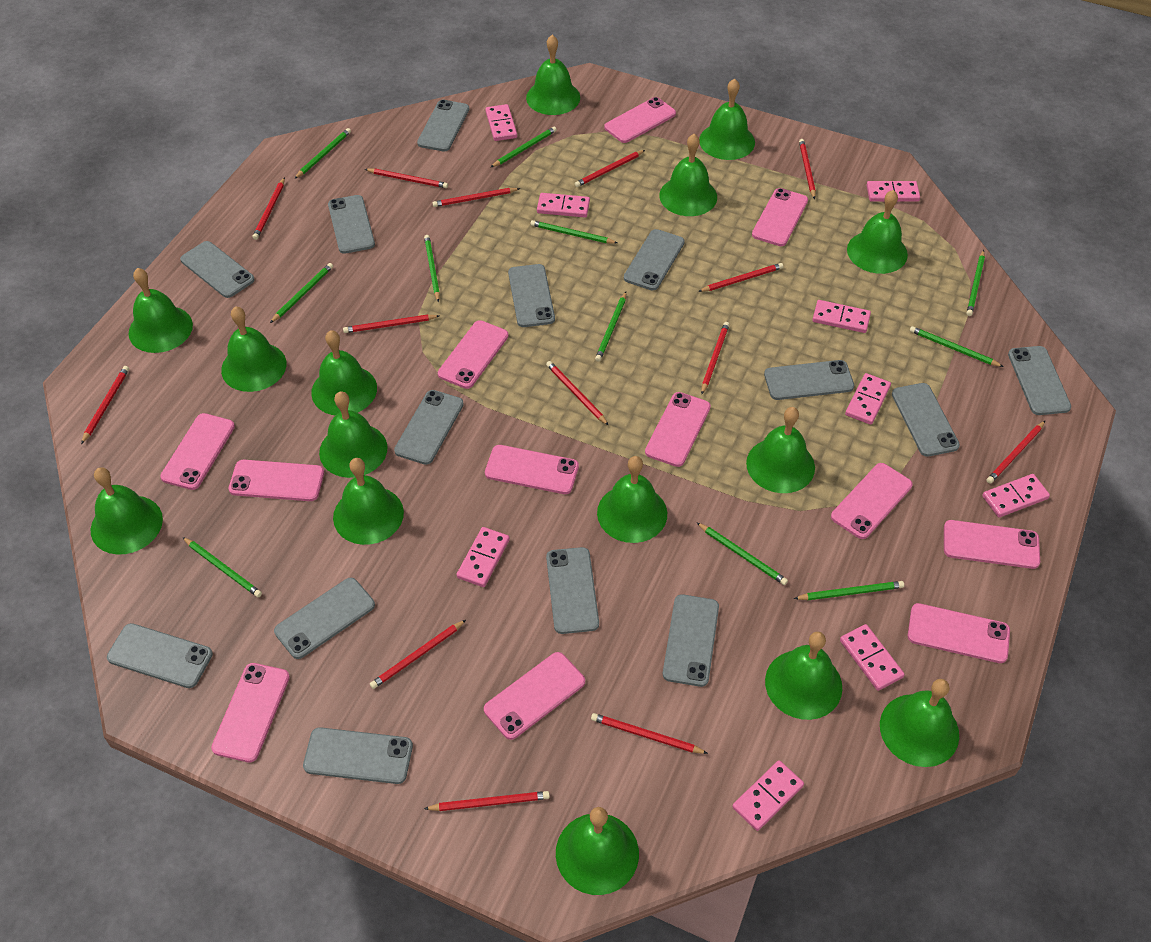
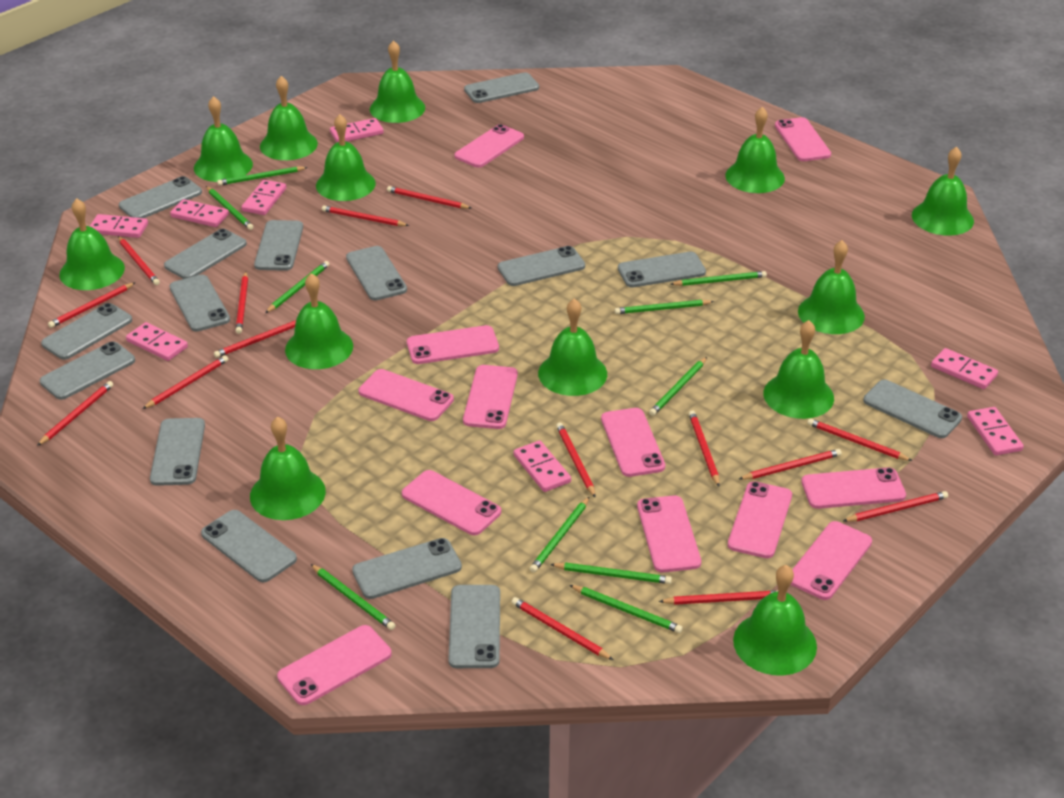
green bell: [91,467,163,555] [129,268,193,353] [221,306,287,392] [311,330,377,416] [319,391,388,478] [333,458,404,545] [526,35,580,115] [556,807,639,895] [597,456,667,543] [659,134,717,216] [699,78,755,160] [746,407,815,493] [765,632,842,720] [847,190,908,274] [880,679,959,767] = 15 -> [59,198,125,290] [194,96,253,182] [250,417,326,520] [260,76,318,160] [285,273,353,369] [316,114,376,201] [370,40,425,123] [538,298,607,396] [725,107,785,193] [733,565,817,676] [763,320,834,419] [798,240,865,334] [912,147,974,236] = 13
green pencil: [182,537,262,597] [270,263,333,323] [294,128,351,179] [424,235,440,302] [490,127,557,168] [530,220,617,244] [595,292,626,362] [696,522,788,585] [794,581,904,600] [910,326,1003,367] [966,250,985,316] = 11 -> [206,186,254,230] [217,166,308,186] [265,261,329,313] [311,564,396,630] [530,497,589,573] [550,562,672,584] [569,585,683,633] [614,300,714,314] [649,357,707,416] [671,271,767,286] = 10
grey phone: [107,623,213,688] [180,241,255,298] [274,578,375,659] [303,727,413,784] [328,195,375,254] [394,390,464,465] [417,100,469,152] [508,264,555,327] [546,547,599,634] [624,229,685,291] [663,594,719,687] [764,360,854,400] [892,383,960,457] [1008,346,1071,415] = 14 -> [40,341,135,400] [41,303,132,360] [119,176,202,218] [150,418,205,486] [164,229,247,279] [169,275,230,332] [201,510,297,582] [254,220,303,271] [346,246,407,301] [352,538,462,599] [448,585,500,668] [464,72,539,103] [498,246,585,286] [618,252,706,288] [863,380,962,438] = 15
pink domino: [456,527,510,587] [485,104,517,141] [537,193,590,217] [732,760,804,831] [812,300,871,333] [840,624,905,691] [845,373,891,425] [867,181,920,202] [982,474,1050,517] = 9 -> [90,214,148,238] [126,322,188,361] [170,199,229,227] [242,180,286,215] [330,118,384,142] [514,440,571,492] [931,348,998,389] [967,407,1024,456] = 8
red pencil: [81,366,129,444] [253,177,285,240] [343,314,439,333] [365,168,448,188] [370,620,466,689] [424,791,550,811] [433,188,520,207] [546,361,609,426] [575,150,645,187] [591,713,708,754] [698,263,783,292] [701,322,729,394] [799,139,816,199] [987,421,1045,484] = 14 -> [37,381,113,446] [48,282,136,328] [118,236,160,285] [142,355,228,409] [214,320,296,358] [236,272,248,334] [322,206,409,226] [387,186,471,209] [512,597,613,660] [556,423,596,498] [659,590,778,605] [689,411,720,487] [739,449,842,480] [807,418,912,461] [843,491,948,522] = 15

